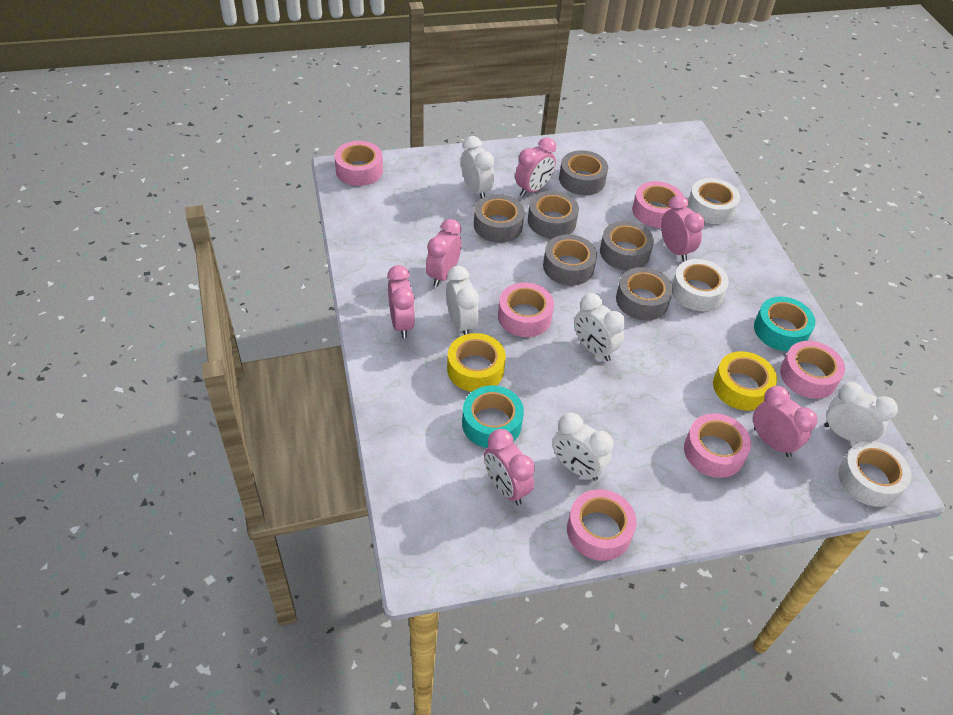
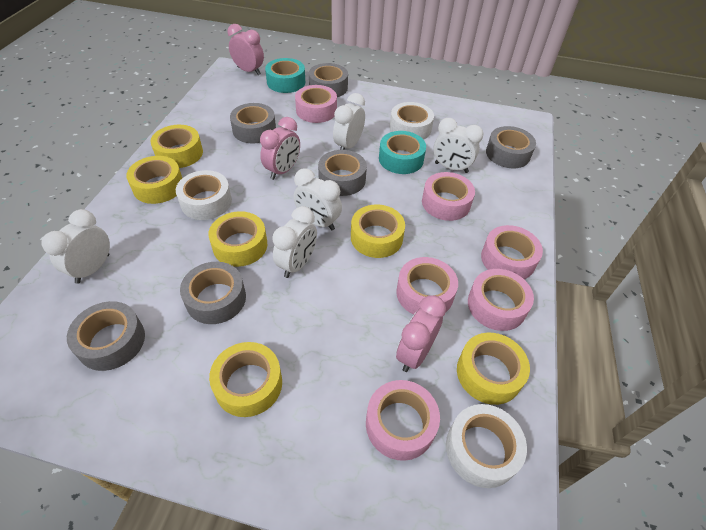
pink clock: [387,265,415,338] [426,219,462,287] [484,429,535,505] [515,138,556,197] [661,195,705,262] [753,386,818,457] = 6 -> [228,24,264,75] [260,117,300,180] [396,295,446,372] = 3
yellow tape: [447,333,506,392] [713,351,777,411] = 2 -> [126,156,182,204] [151,125,203,168] [208,211,267,267] [209,342,282,417] [351,205,405,258] [457,333,530,405] = 6

